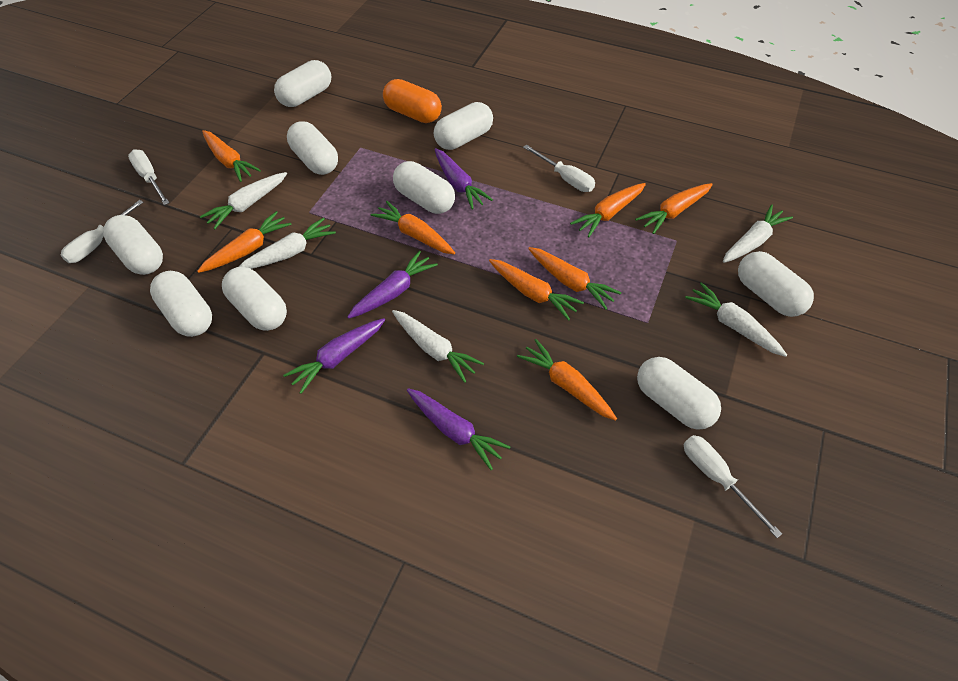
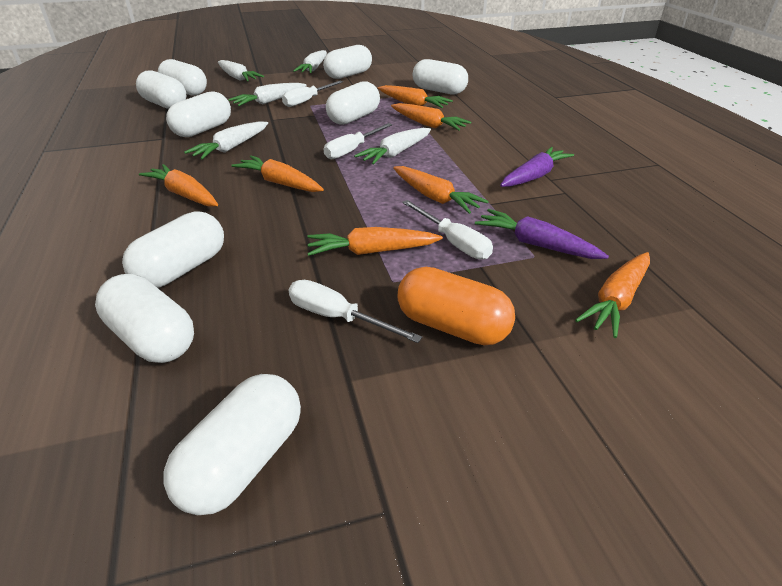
orange carrot: [197,211,292,273] [202,130,261,182] [371,201,455,254] [489,259,584,321] [517,339,617,421] [528,247,621,310] [570,183,646,237] [635,183,713,234] = 8 -> [139,164,218,207] [231,155,324,192] [307,227,443,256] [378,85,453,108] [391,103,471,131] [393,166,489,214] [575,252,650,338] = 7
purple carrot: [283,318,385,394] [347,251,438,319] [407,388,510,470] [434,148,493,209] = 4 -> [475,209,609,259] [500,147,574,187] = 2

